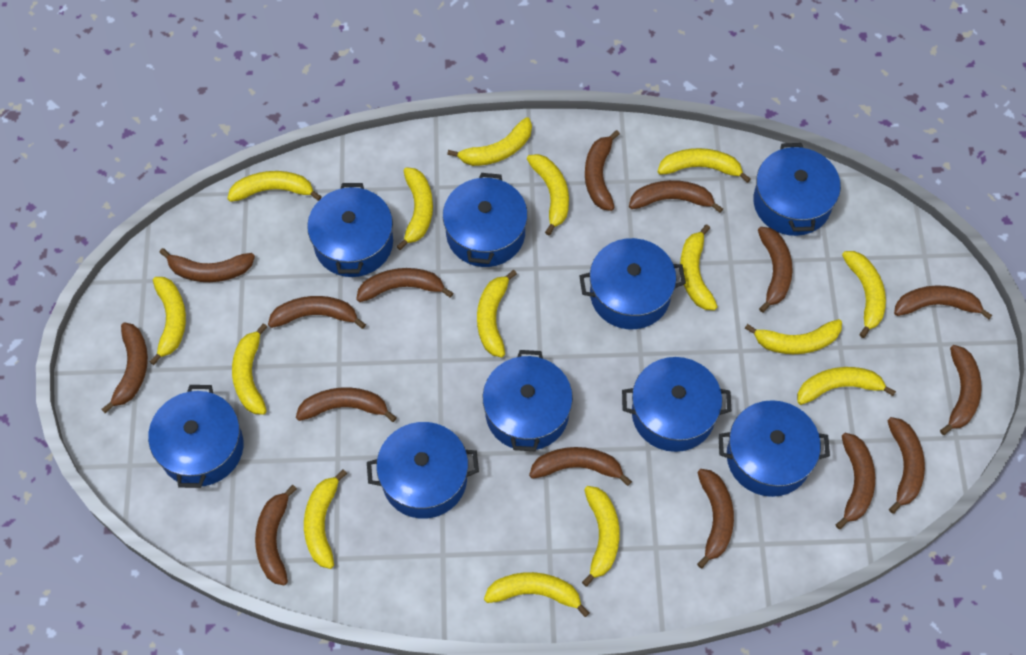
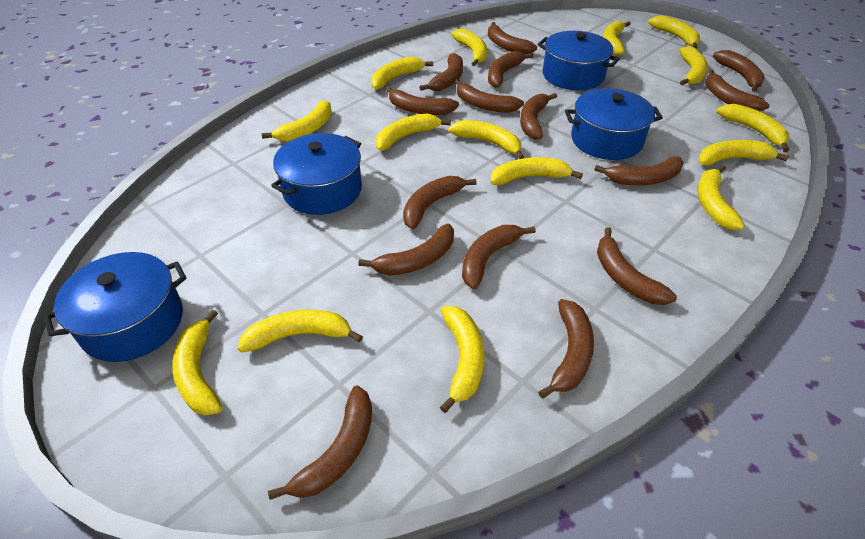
blue pot: [148,385,243,488] [307,183,393,277] [367,422,479,519] [443,173,528,267] [483,350,573,451] [579,238,686,329] [622,357,731,452] [718,400,830,497] [753,143,841,236] = 9 -> [44,252,187,362] [271,133,362,215] [538,31,620,90] [565,88,663,160] = 4

